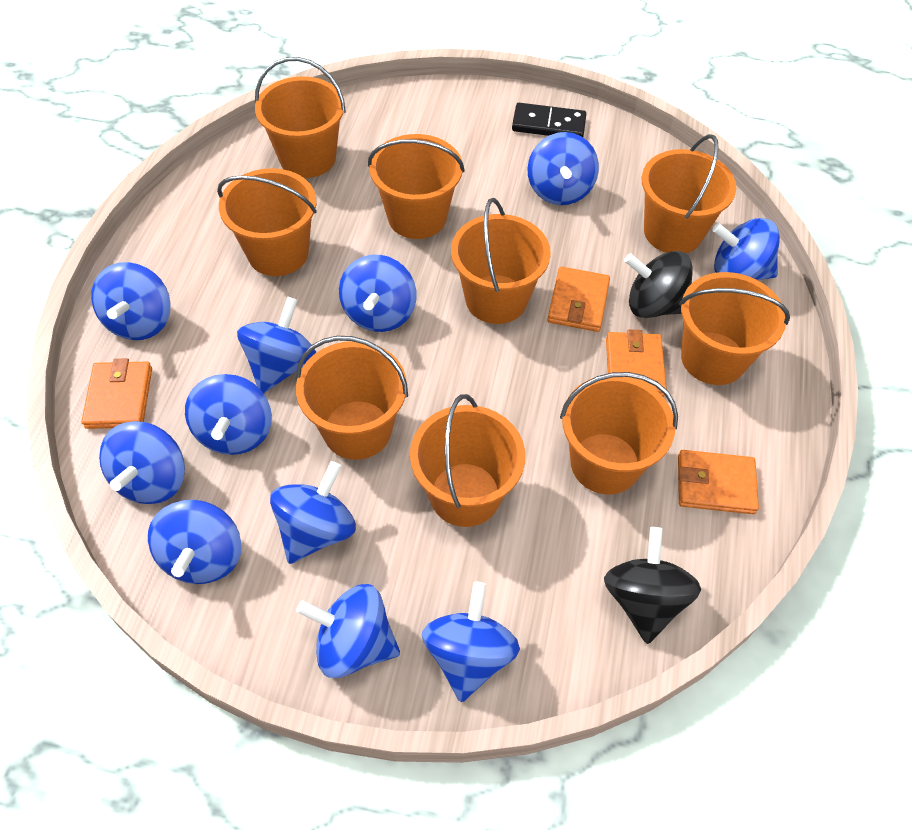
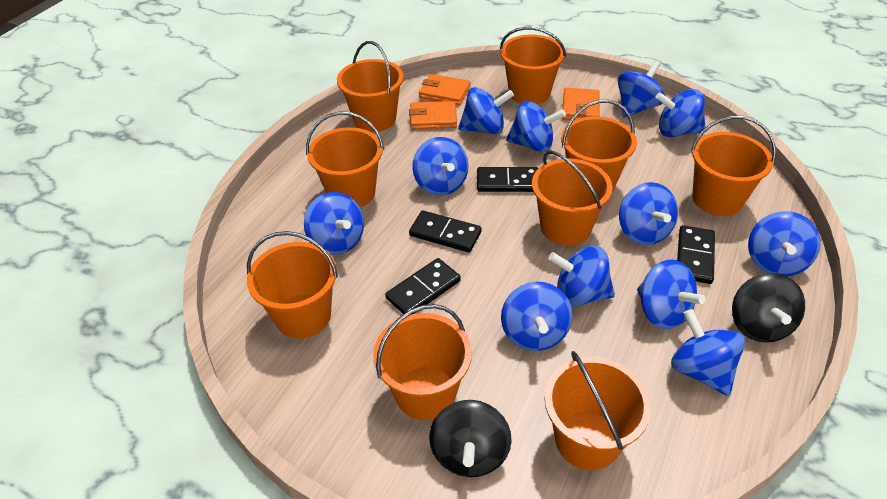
black domino: [512,103,586,137] = 1 -> [385,258,461,315] [409,210,482,253] [477,167,538,192] [677,225,715,284] = 4
blue spinning top: [91,262,171,340] [99,421,185,504] [148,500,242,584] [185,374,272,455] [237,296,316,394] [270,461,356,564] [296,584,400,678] [339,255,417,332] [422,582,520,702] [528,132,599,205] [712,218,780,280] = 11 -> [304,192,364,255] [412,137,469,196] [458,87,514,134] [501,282,573,351] [506,101,566,152] [548,246,615,307] [618,61,665,118] [619,182,678,245] [637,259,706,329] [655,89,706,137] [671,309,745,396] [748,211,821,276] = 12
orange wallet: [81,358,152,429] [547,266,610,332] [606,329,667,397] [678,450,759,514] = 4 -> [409,101,457,130] [419,74,471,105] [562,88,599,120] = 3

